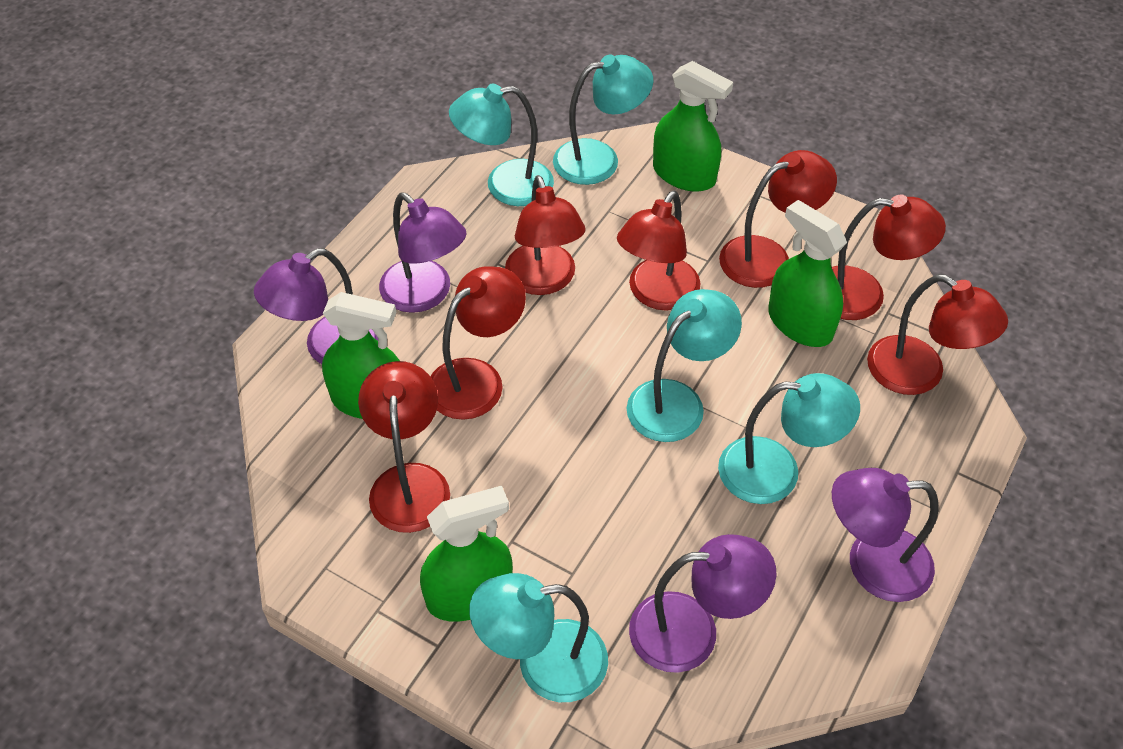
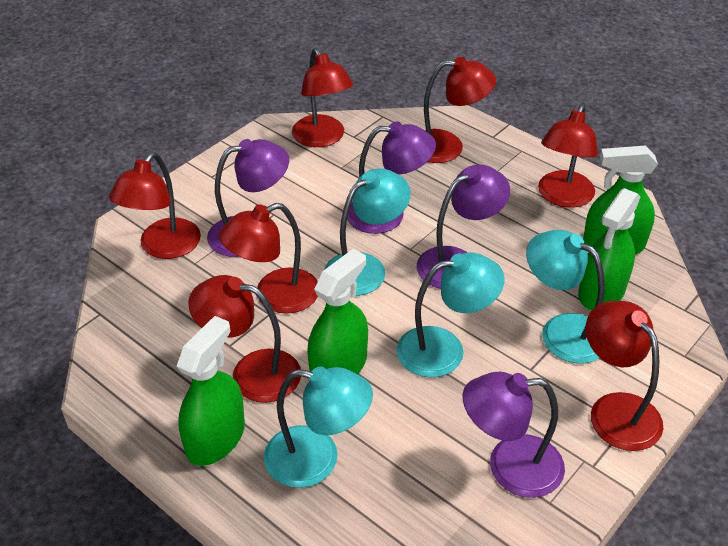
turquoise lamp: [449,84,554,206] [469,573,608,702] [553,55,653,185] [627,289,742,442] [718,373,860,504] = 5 -> [264,367,373,488] [324,168,410,296] [396,252,504,378] [526,230,605,363] = 4

